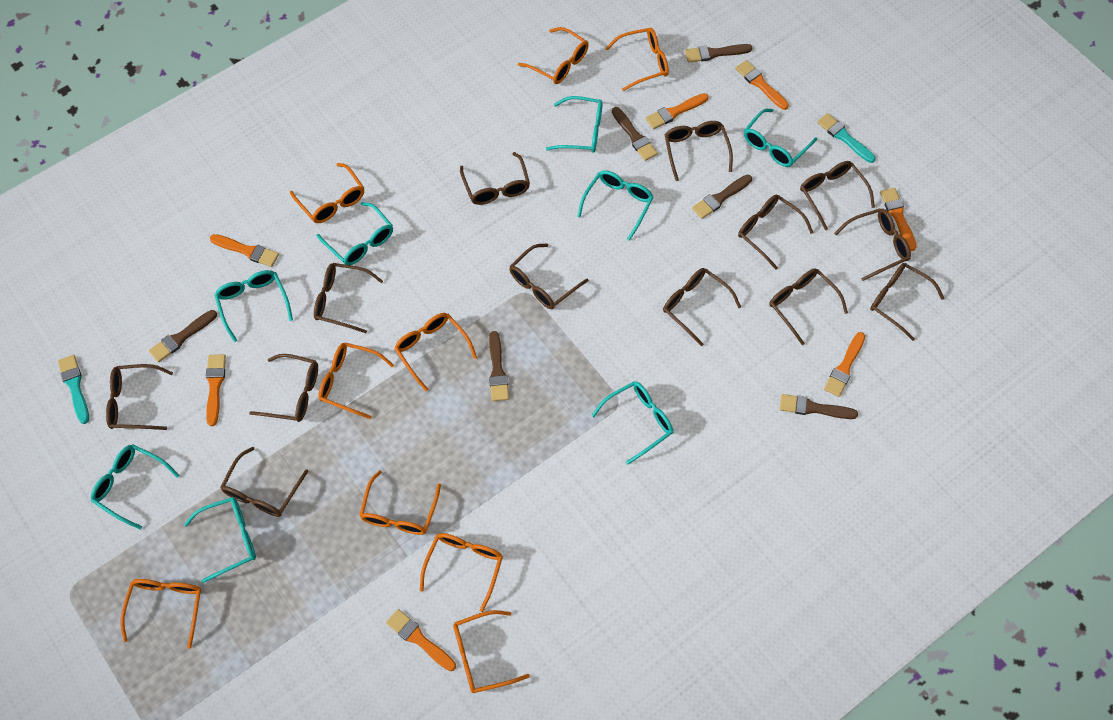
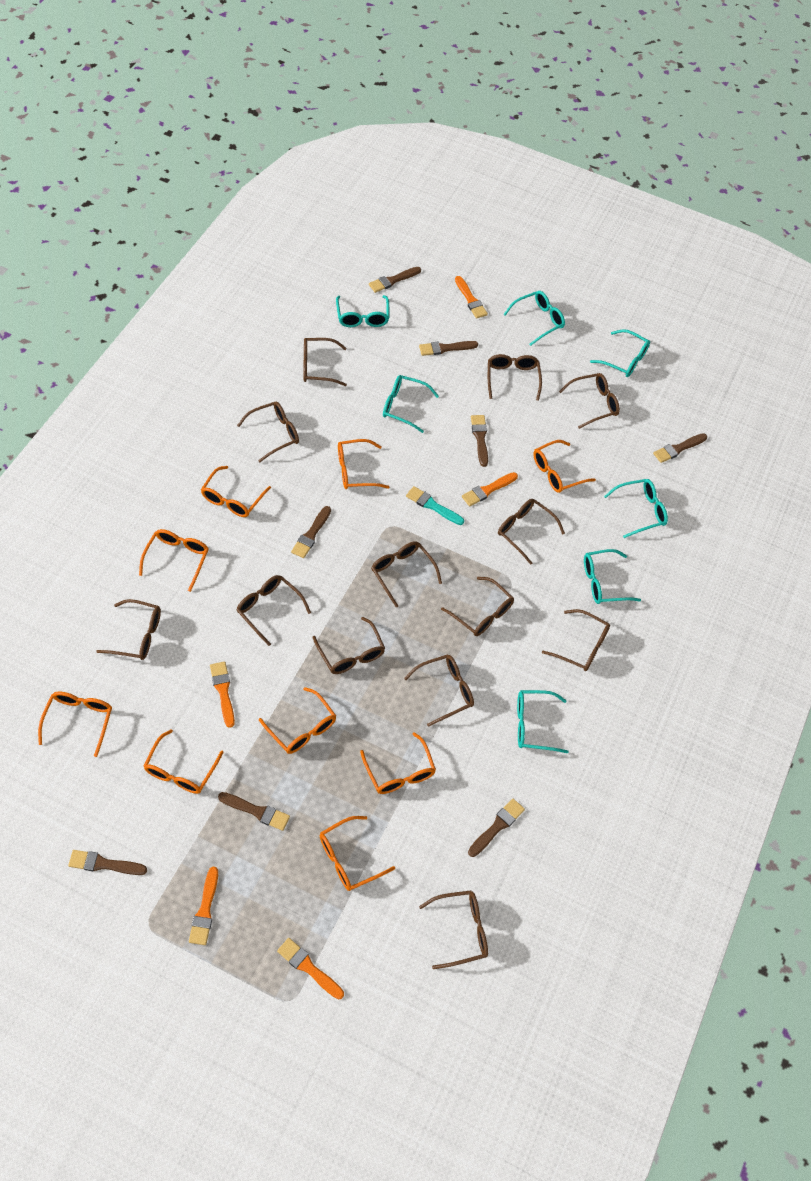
brown brush: [149,310,217,362] [489,331,509,401] [612,107,658,161] [685,44,752,63] [692,175,752,219] [780,394,858,419] = 6 -> [68,850,147,875] [218,792,290,831] [291,506,331,558] [369,267,421,293] [419,341,478,356] [468,799,525,857] [471,415,488,467] [653,433,707,463] = 8
orange brush: [206,354,226,426] [210,234,279,267] [386,609,456,671] [645,93,709,129] [735,60,789,110] [824,332,865,397] [880,188,917,251] = 7 -> [189,867,218,945] [210,662,235,728] [277,938,344,1000] [455,276,488,319] [462,472,518,506] = 5
turquoise brush: [58,355,89,424] [817,113,876,163] = 2 -> [406,486,464,525] = 1
turquoise glasses: [91,444,180,530] [184,497,256,583] [214,270,293,342] [317,202,393,265] [546,96,603,152] [577,170,654,241] [591,381,673,464] [744,109,817,167] = 8 -> [336,295,389,327] [383,375,439,433] [504,291,565,346] [517,690,569,753] [584,549,641,604] [590,329,650,377] [604,479,668,538] = 7

